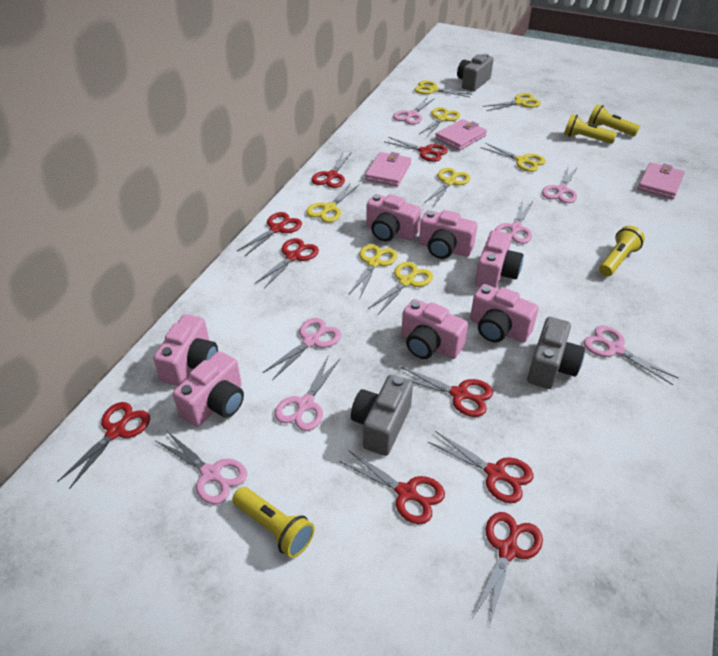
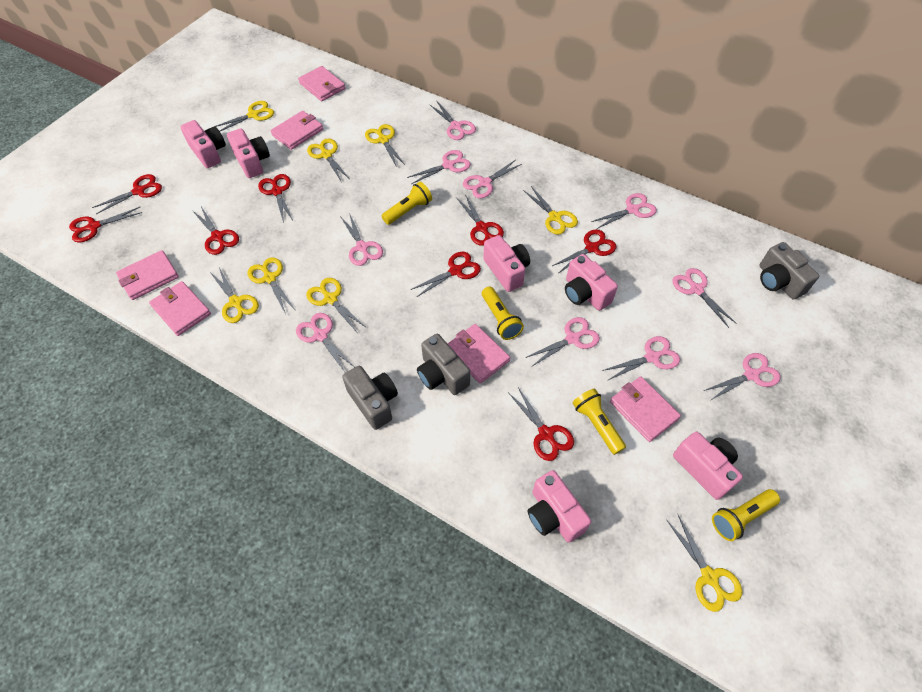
pink camera: [153,314,218,386] [173,351,244,427] [366,194,421,241] [401,299,468,359] [419,210,477,259] [470,284,539,342] [475,230,524,288] = 7 -> [181,120,226,168] [227,128,270,178] [483,235,530,292] [528,470,591,542] [565,254,618,311] [673,432,743,500] = 6
pink scissors: [156,430,247,505] [262,318,341,380] [275,357,340,431] [393,98,435,125] [495,200,533,244] [542,167,578,203] [583,326,679,385] = 7 -> [296,313,354,372] [340,213,383,266] [407,150,471,184] [429,100,476,140] [463,160,522,198] [525,317,600,366] [591,193,657,229] [602,336,680,381] [672,268,737,328] [703,353,781,401] = 10
pink wallet: [365,152,411,187] [435,119,487,150] [637,162,685,199] = 3 -> [116,250,179,300] [149,281,211,336] [270,111,323,150] [298,66,345,101] [447,324,510,383] [610,376,681,442] = 6
red scissors: [57,402,150,489] [236,212,302,256] [255,238,319,289] [312,152,352,188] [340,450,445,524] [384,137,448,162] [400,366,493,417] [428,431,534,503] [473,512,543,627] = 9 -> [69,207,142,243] [92,174,162,214] [192,206,239,255] [258,174,293,223] [411,252,481,297] [457,194,504,246] [509,387,574,461] [552,229,616,273] = 8

